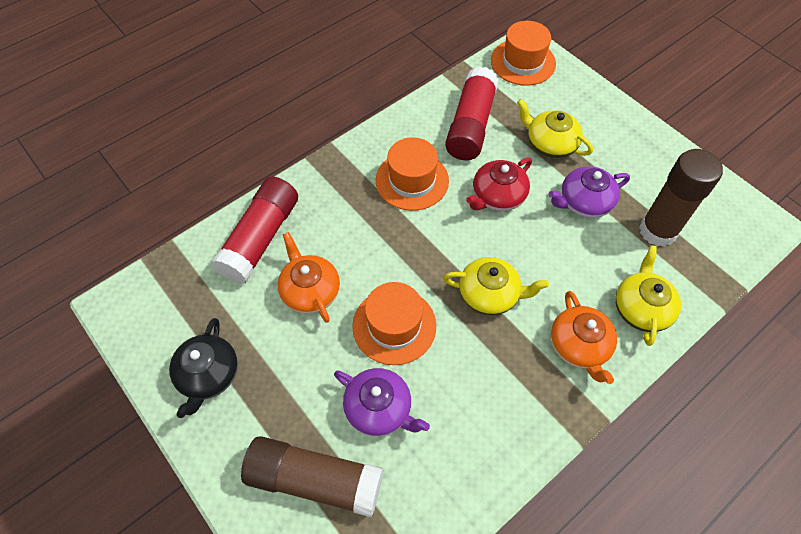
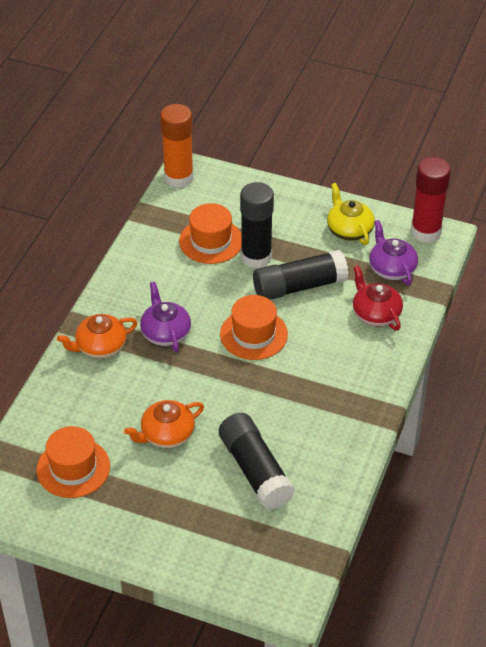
black glue stick: none = 0 -> [219,413,295,510] [240,182,274,269] [253,250,349,300] = 3
black teapot: [169,318,238,418] = 1 -> none = 0
brown glue stick: [241,436,383,517] [639,149,723,247] = 2 -> none = 0
orange glue stick: none = 0 -> [160,104,193,188] = 1
red glue stick: [211,177,298,284] [445,66,499,160] = 2 -> [411,157,451,243] = 1
yellow teapot: [443,257,549,316] [517,99,593,158] [615,245,681,346] = 3 -> [327,183,375,245] = 1

